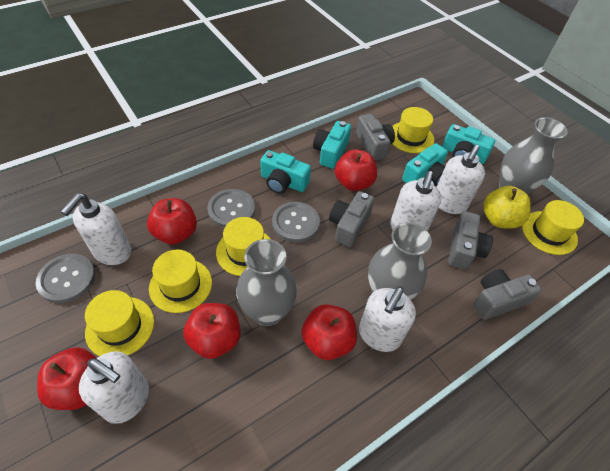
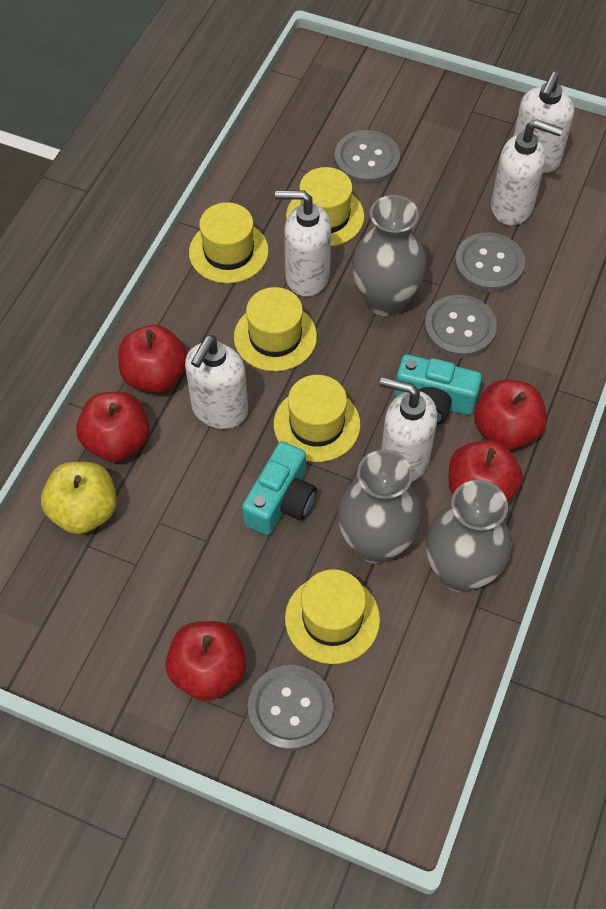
grey button: [36,254,95,303] [207,189,255,228] [272,202,320,243] = 3 -> [248,665,333,751] [334,130,400,184] [424,295,497,358] [455,232,525,292] = 4
grey camera: [329,191,374,247] [356,114,395,161] [448,211,493,270] [473,269,542,320] = 4 -> none = 0
turquoise camera: [260,150,311,194] [313,121,351,169] [402,143,448,186] [442,124,495,164] = 4 -> [242,441,317,535] [395,354,482,425] = 2

